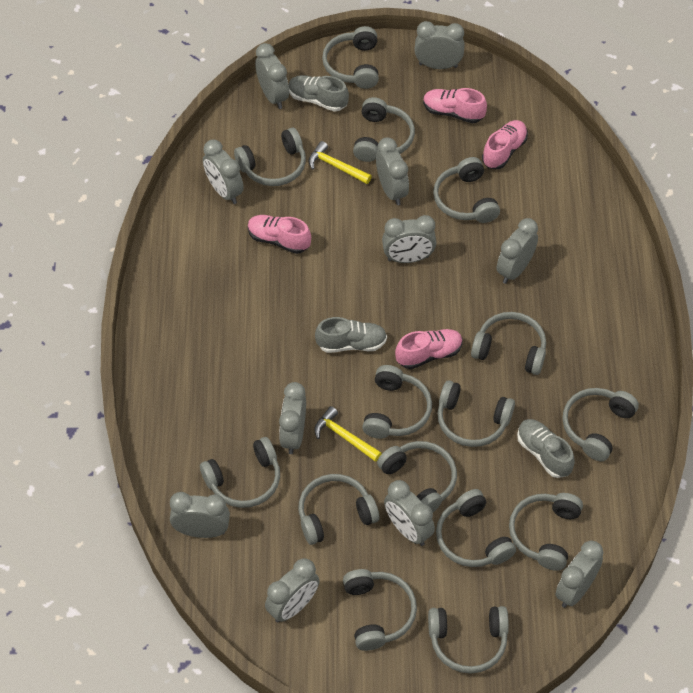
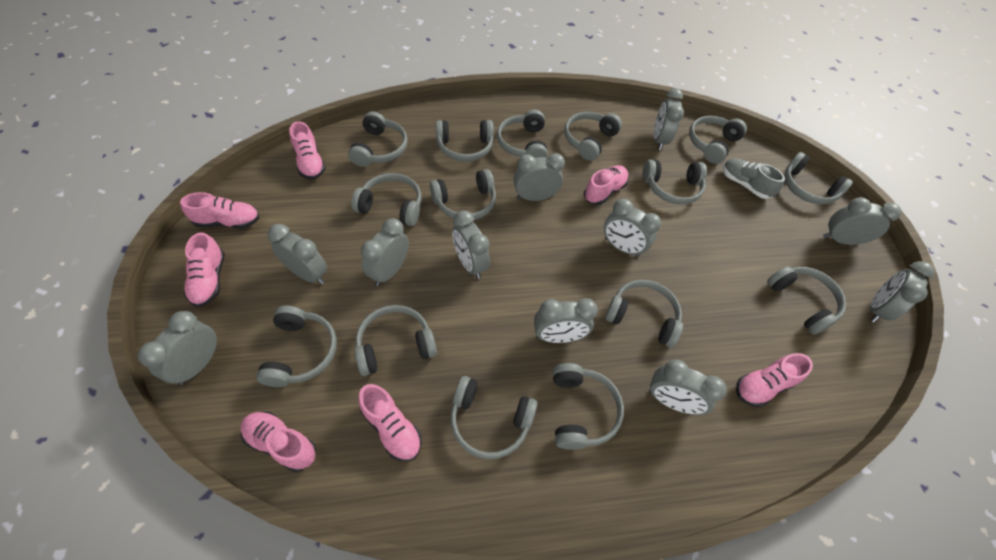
grey shoe: [289,75,349,112] [315,317,387,353] [517,419,575,478] = 3 -> [723,158,785,199] = 1
pink shoe: [248,215,311,254] [395,329,463,369] [423,88,487,123] [482,120,528,169] = 4 -> [180,192,259,229] [184,232,225,307] [240,411,316,472] [289,121,326,180] [358,384,422,462] [584,165,629,205] [736,353,813,407] = 7
yellow hammer: [309,141,372,184] [314,406,382,462] = 2 -> none = 0

